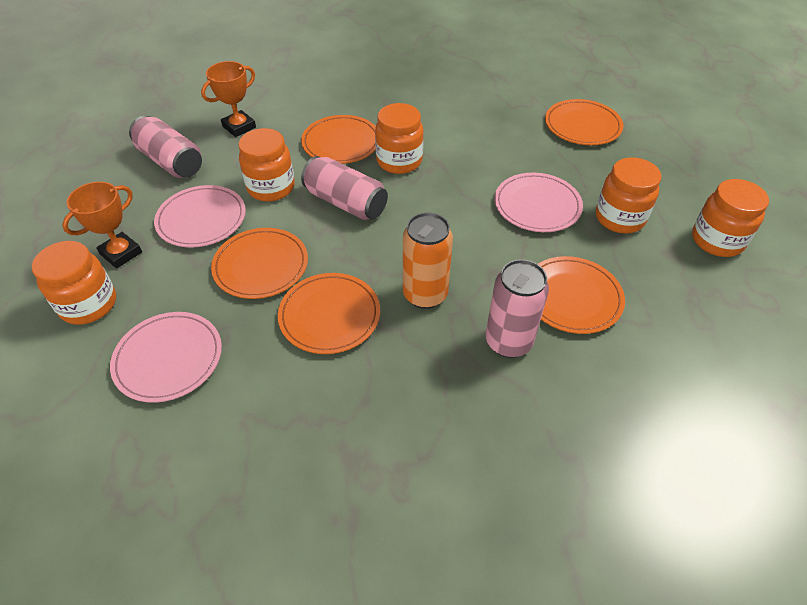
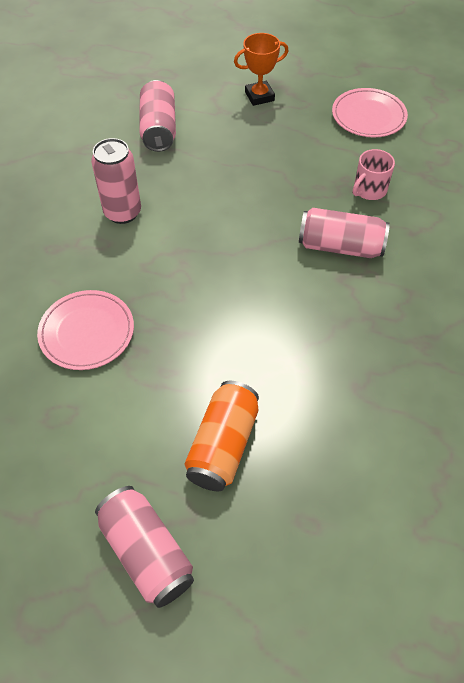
orange jar: [32,241,116,325] [238,128,295,202] [375,103,424,174] [596,157,661,234] [692,179,769,257] = 5 -> none = 0
orange plate: [211,228,308,299] [278,273,380,354] [301,115,376,164] [538,256,625,334] [545,99,623,145] = 5 -> none = 0
orange trophy: [62,182,142,268] [201,61,256,137] = 2 -> [234,33,288,106] = 1
pink can: [129,116,202,178] [301,156,388,220] [486,259,549,358] = 3 -> [91,138,141,224] [95,486,194,608] [139,80,176,152] [299,208,390,258] = 4
pink mug: none = 0 -> [353,149,395,200] = 1
pink plate: [110,312,222,403] [154,185,246,248] [495,173,583,232] = 3 -> [37,290,134,370] [332,88,408,137] = 2

